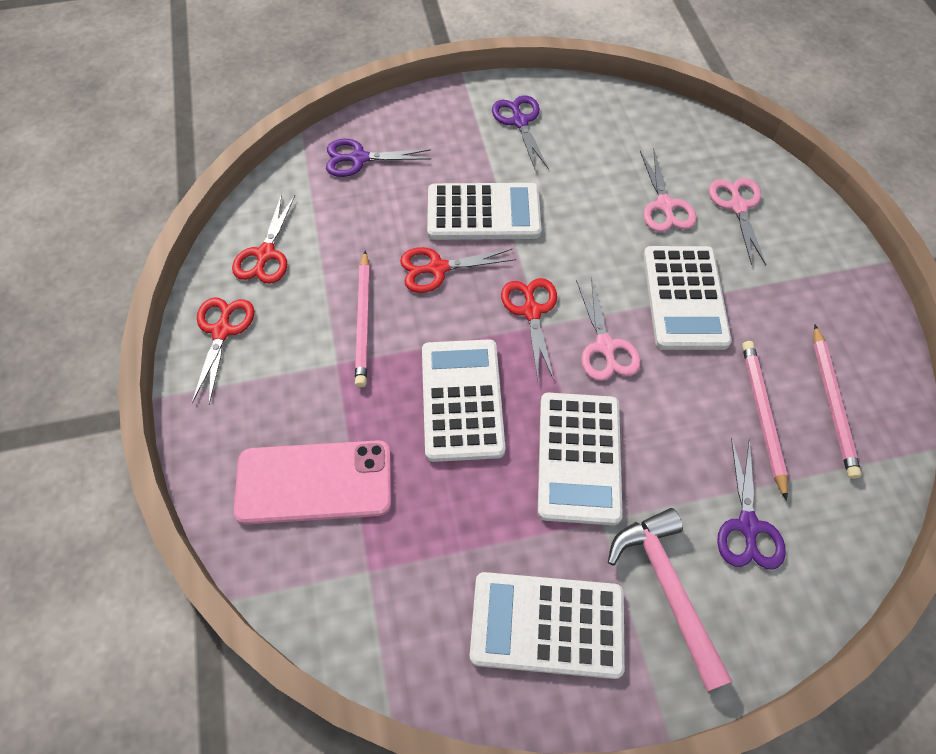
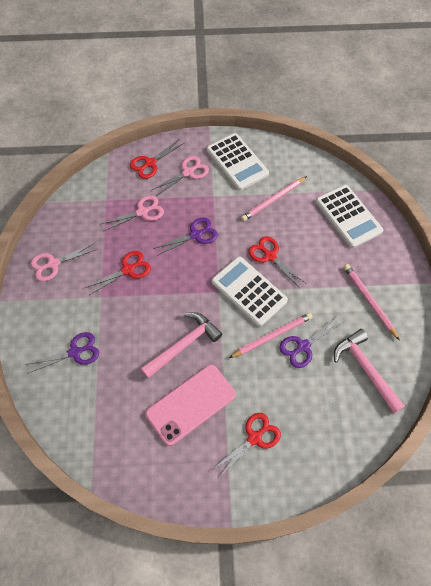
pink hammer: [608,508,732,691] = 1 -> [140,312,222,379] [334,329,405,414] = 2
white calculator: [422,339,505,462] [427,183,542,240] [470,572,625,679] [538,393,623,525] [643,246,732,350] = 5 -> [207,133,269,190] [212,256,288,327] [316,185,383,248] = 3

